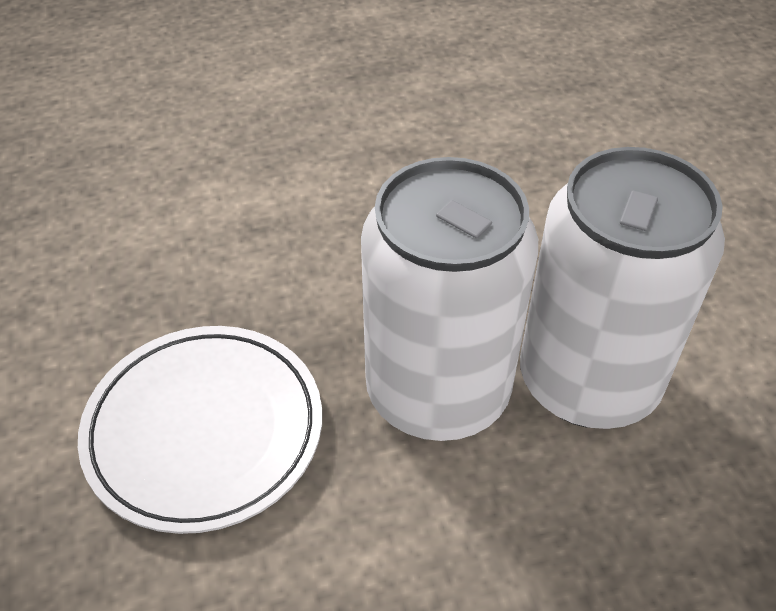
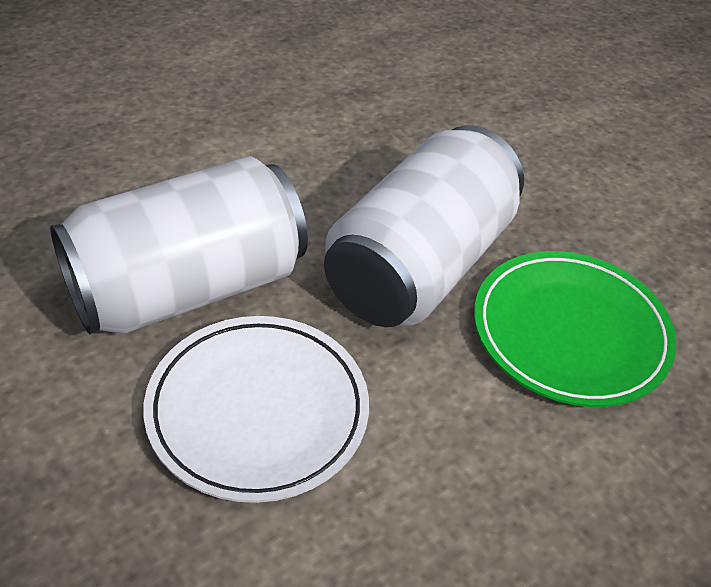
green plate: none = 0 -> [474,251,676,407] = 1

